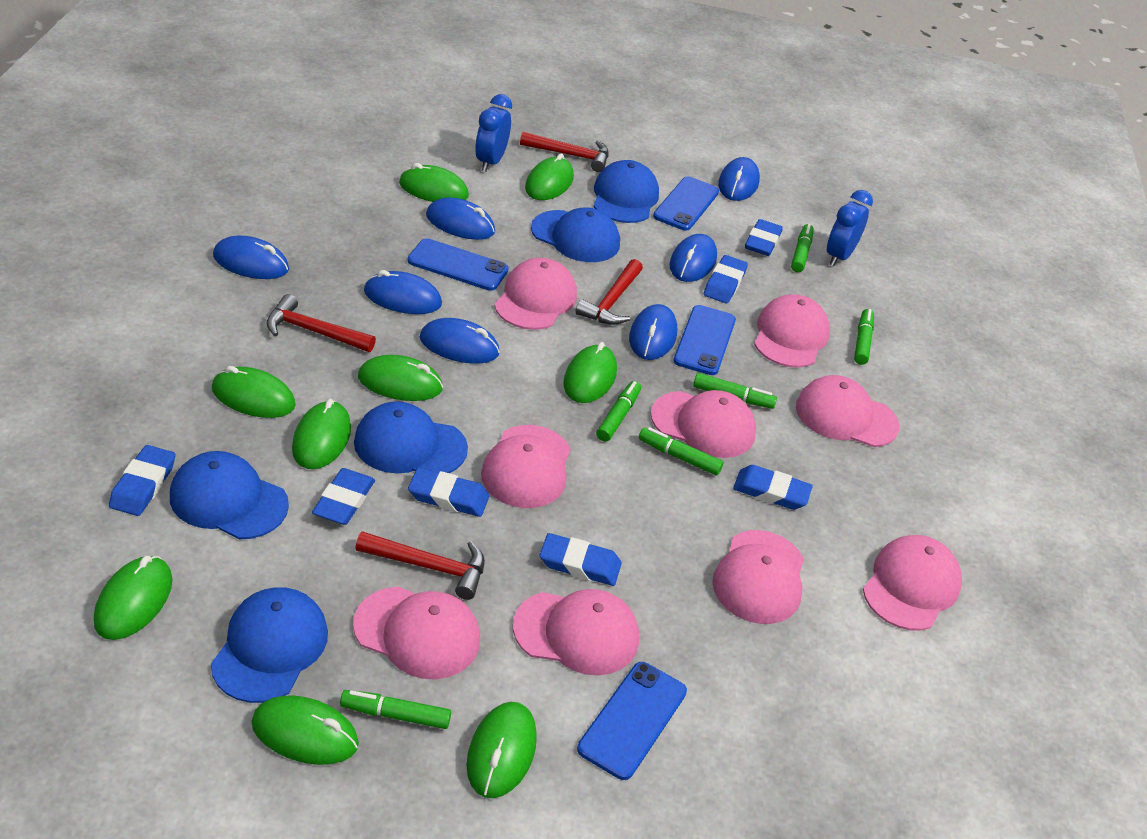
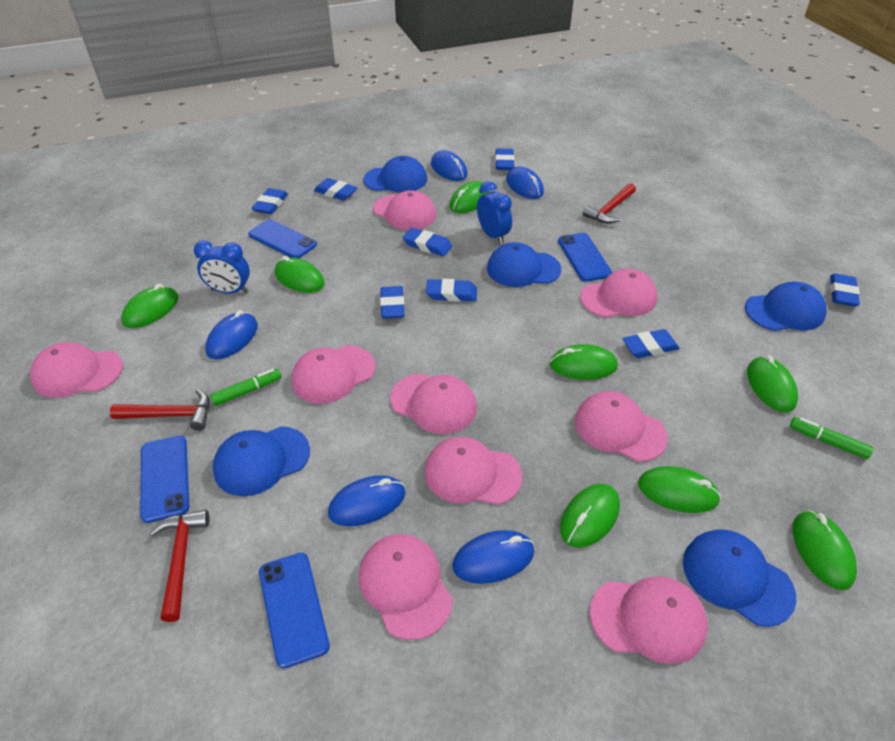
blue eraser: [109,445,175,516] [312,468,375,525] [408,468,489,517] [540,533,622,586] [704,255,748,303] [733,465,813,510] [745,219,783,256] = 7 -> [252,188,288,214] [314,178,357,201] [380,286,405,319] [403,228,452,256] [426,279,477,302] [495,149,515,170] [622,329,680,358] [830,274,860,307] = 8
blue mouse: [213,236,289,279] [364,270,442,314] [420,318,500,364] [426,198,495,240] [629,304,677,360] [670,234,717,282] [718,157,760,201] = 7 -> [205,310,258,359] [328,475,405,526] [431,150,468,181] [452,530,535,584] [506,166,544,199] = 5
green marker: [340,690,451,729] [596,381,641,442] [639,427,723,476] [693,373,777,409] [791,224,814,272] [854,309,874,365] = 6 -> [210,369,282,406] [790,417,873,459] = 2
green mouse: [94,556,173,640] [212,366,296,418] [252,695,359,765] [292,399,351,469] [358,355,443,401] [399,163,469,202] [467,702,537,798] [525,153,574,200] [564,342,617,403] = 9 -> [121,284,178,328] [275,256,325,293] [450,181,490,213] [550,344,618,380] [560,484,620,548] [638,466,721,513] [747,355,798,412] [793,510,857,590] = 8
red hammer: [267,294,376,352] [355,531,485,600] [520,132,609,172] [575,259,643,325] = 4 -> [110,389,210,431] [149,510,209,622] [582,183,636,224] = 3

